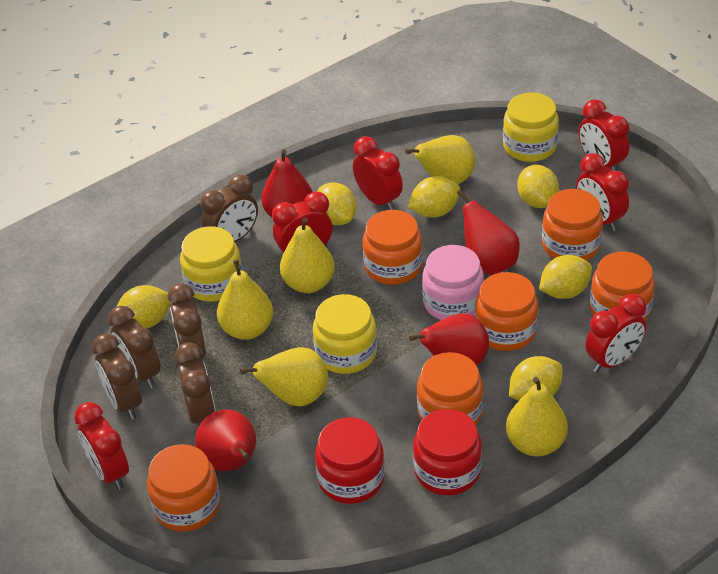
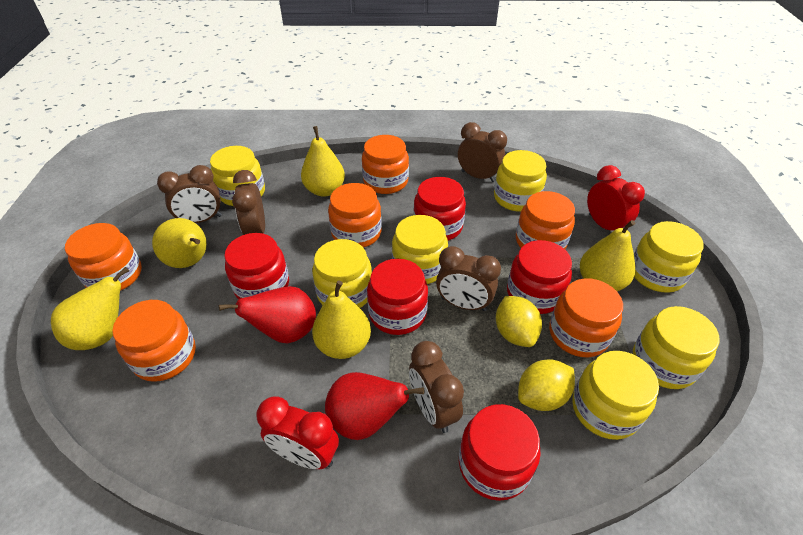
pink jar: [422,245,484,320] = 1 -> none = 0
red clock: [74,402,129,490] [272,191,332,253] [353,136,403,210] [576,153,629,231] [579,99,629,171] [585,294,646,373] = 6 -> [256,396,339,469] [587,165,645,230] = 2
red jar: [315,417,385,504] [413,409,482,495] = 2 -> [224,233,289,299] [367,259,428,335] [413,177,466,241] [459,404,541,501] [507,240,572,314] = 5
red pear: [195,410,256,471] [261,149,312,217] [409,314,489,366] [457,189,520,275] = 4 -> [219,286,316,343] [325,372,424,440] = 2
yellow jar: [180,226,242,302] [313,294,377,374] [503,93,559,162] = 3 -> [210,146,265,206] [312,239,372,308] [392,215,448,284] [494,150,547,212] [572,351,659,440] [633,306,719,389] [634,221,704,293] = 7
yellow lemon: [117,285,171,329] [317,182,357,225] [408,176,460,217] [509,356,562,401] [517,165,559,208] [539,255,592,299] = 6 -> [496,296,542,347] [518,359,575,411] = 2

